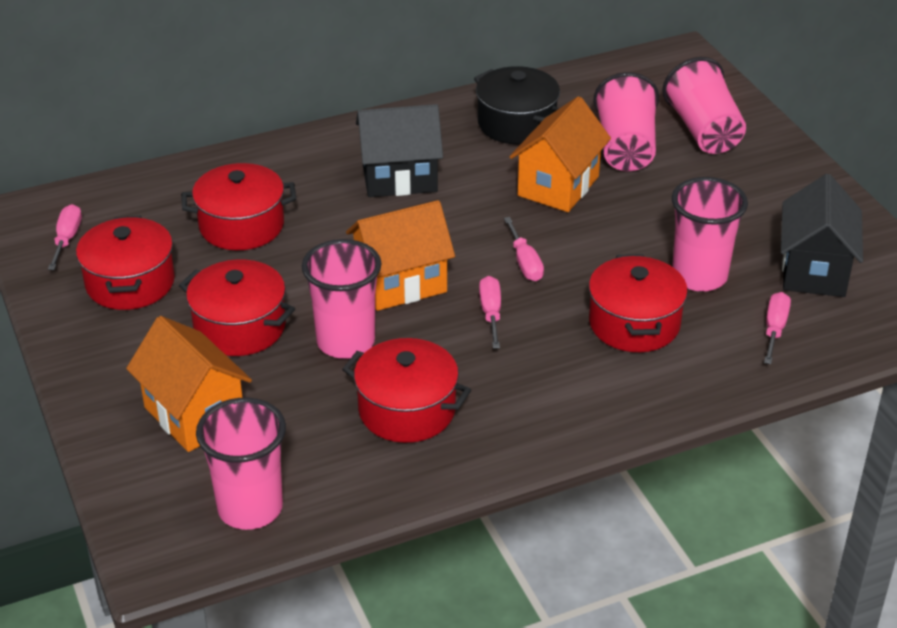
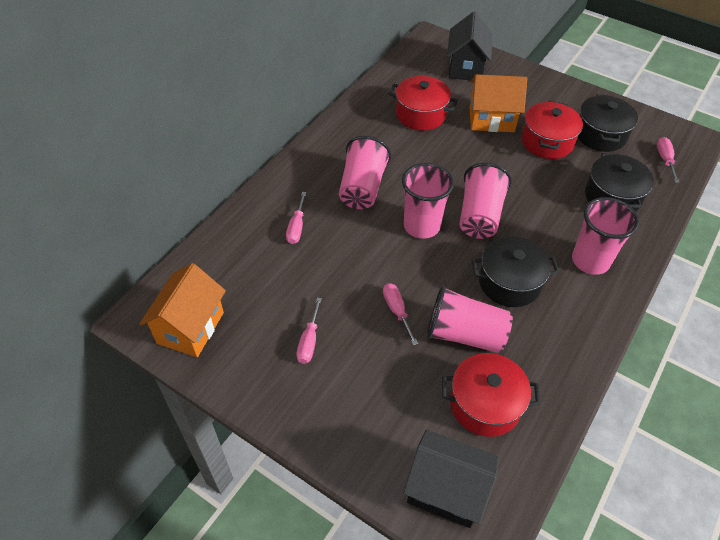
black pot: [474,66,560,144] = 1 -> [472,236,559,307] [578,94,638,152] [585,153,654,212] = 3
orange house: [126,316,252,452] [346,200,455,311] [509,96,611,212] = 3 -> [139,263,226,357] [469,74,527,132] = 2
red pot: [76,216,175,310] [179,259,295,356] [181,163,296,250] [342,338,471,443] [589,254,688,352] = 5 -> [388,76,458,131] [442,353,541,437] [522,101,583,159] = 3

